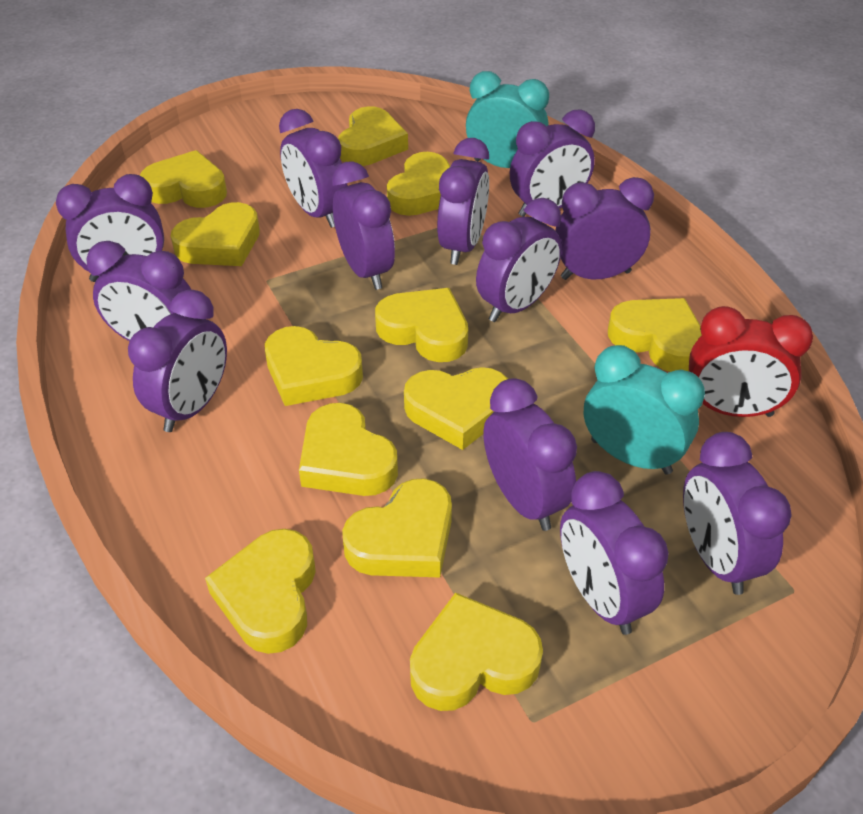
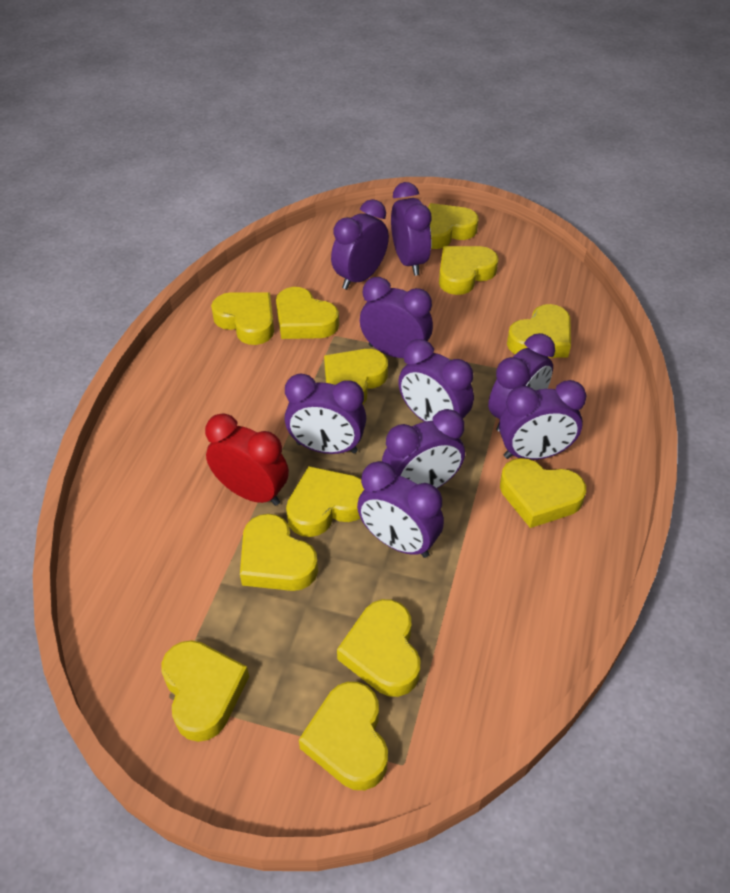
purple clock: [56,174,164,282] [86,241,191,341] [128,289,227,432] [279,109,347,228] [332,161,395,290] [437,138,489,265] [476,198,562,322] [483,378,577,531] [510,109,595,217] [555,177,654,280] [560,471,669,635] [683,432,792,595] = 12 -> [285,373,366,454] [331,199,389,290] [357,461,444,558] [360,277,433,358] [382,409,465,488] [391,182,432,276] [398,339,474,422] [488,333,555,432] [499,380,587,460] = 9
turquoise clock: [466,71,549,168] [584,345,705,475] = 2 -> none = 0

